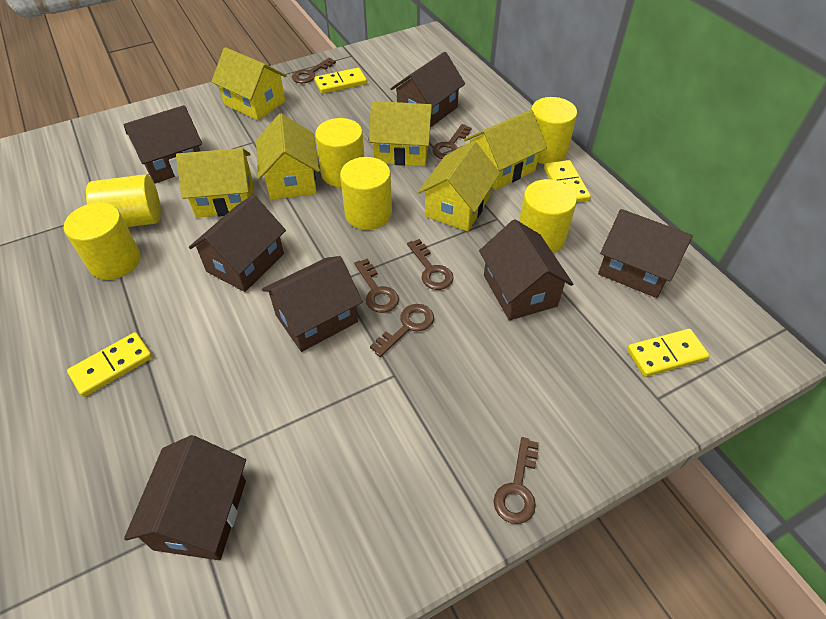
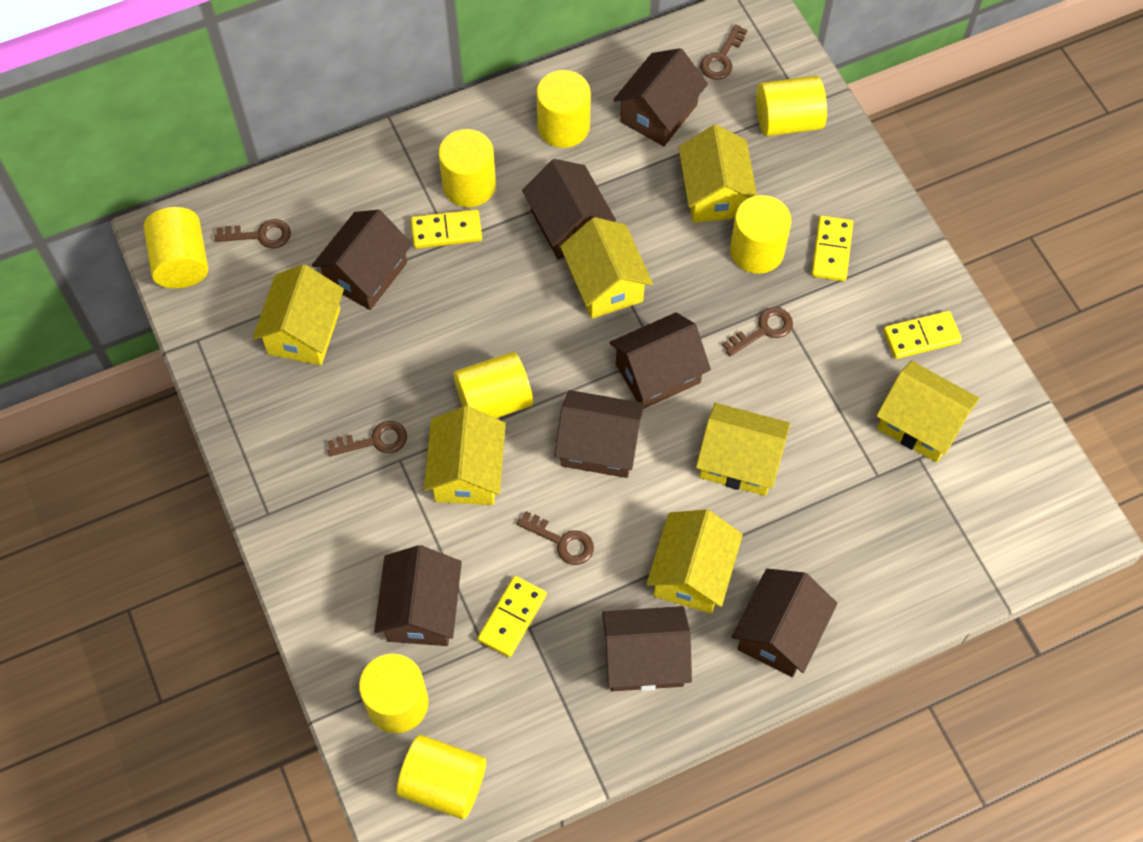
brown house: [123,105,202,184] [124,435,246,560] [189,195,286,292] [262,256,363,352] [391,52,465,128] [479,219,573,320] [598,209,693,298] = 7 -> [312,210,412,310] [374,545,462,646] [522,159,616,260] [554,390,645,478] [602,606,692,691] [610,312,711,409] [613,48,708,146] [732,569,837,677] = 8
brown key: [292,58,336,83] [354,259,399,313] [370,304,434,357] [407,239,454,290] [432,124,472,159] [494,437,539,524] = 6 -> [215,219,291,248] [327,421,407,456] [517,511,594,565] [700,24,747,80] [722,307,793,356] = 5
yellow cylinder: [64,202,141,280] [86,174,161,227] [315,118,364,187] [340,157,392,230] [519,179,577,253] [531,97,577,164] = 6 -> [144,207,208,288] [359,653,429,733] [397,735,486,819] [438,129,496,207] [454,352,533,418] [536,70,591,148] [730,195,791,274] [756,76,827,136] = 8
yellow house: [176,148,253,218] [211,47,287,120] [256,113,319,200] [369,101,433,166] [418,141,500,231] [464,110,547,190] = 6 -> [253,264,344,365] [424,406,506,505] [560,217,653,319] [646,509,743,614] [679,125,757,223] [696,403,790,496] [876,361,980,462] = 7

